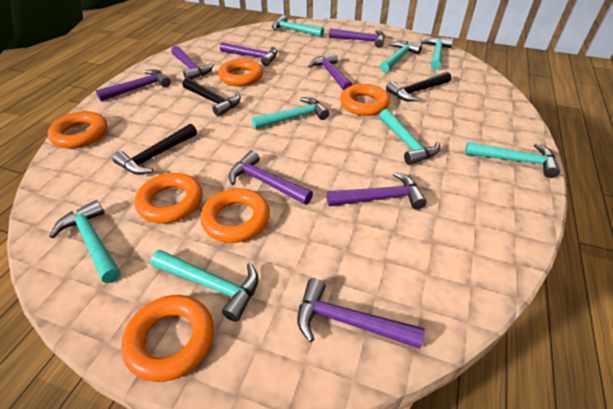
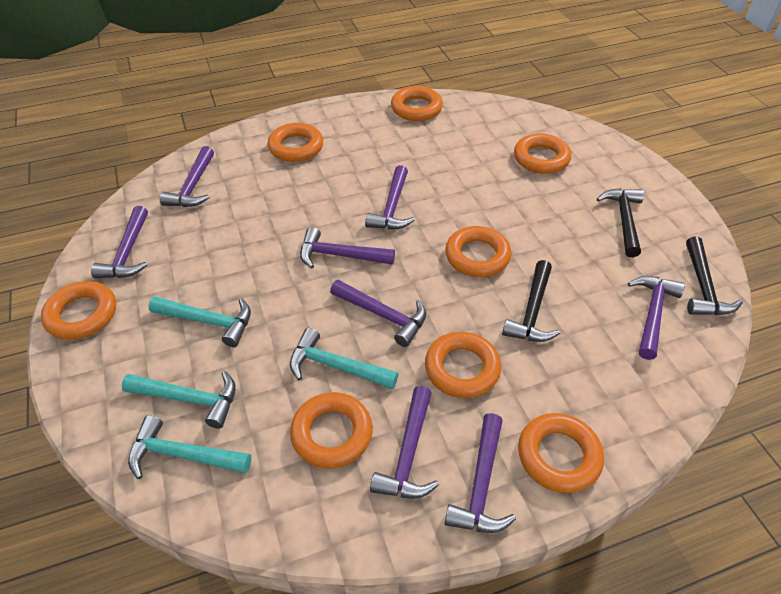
orange ring: [48,111,107,149] [121,295,214,382] [134,173,203,224] [200,188,270,243] [218,59,263,86] [340,84,390,116] = 6 -> [41,281,116,340] [268,123,323,162] [290,392,373,468] [391,86,443,121] [425,332,501,398] [445,226,512,277] [514,133,571,174] [518,413,604,493] = 8
turquoise hammer: [49,200,120,283] [151,250,259,322] [252,97,329,129] [272,15,324,37] [379,109,440,165] [380,41,422,72] [421,37,453,70] [465,142,560,178] = 8 -> [121,371,236,429] [128,415,251,479] [148,296,251,347] [290,328,398,389] = 4

